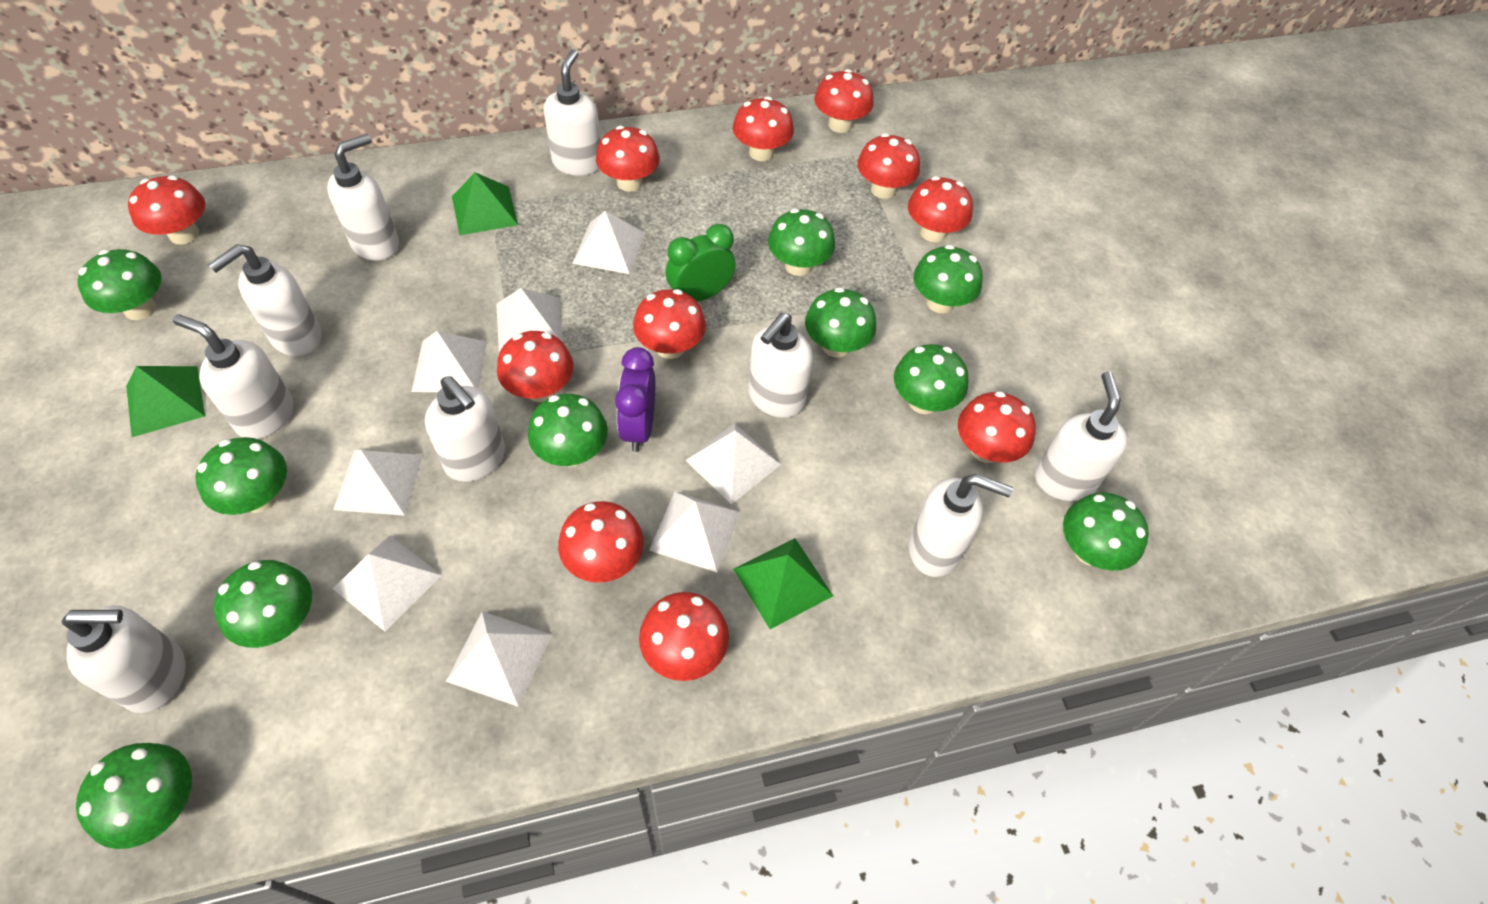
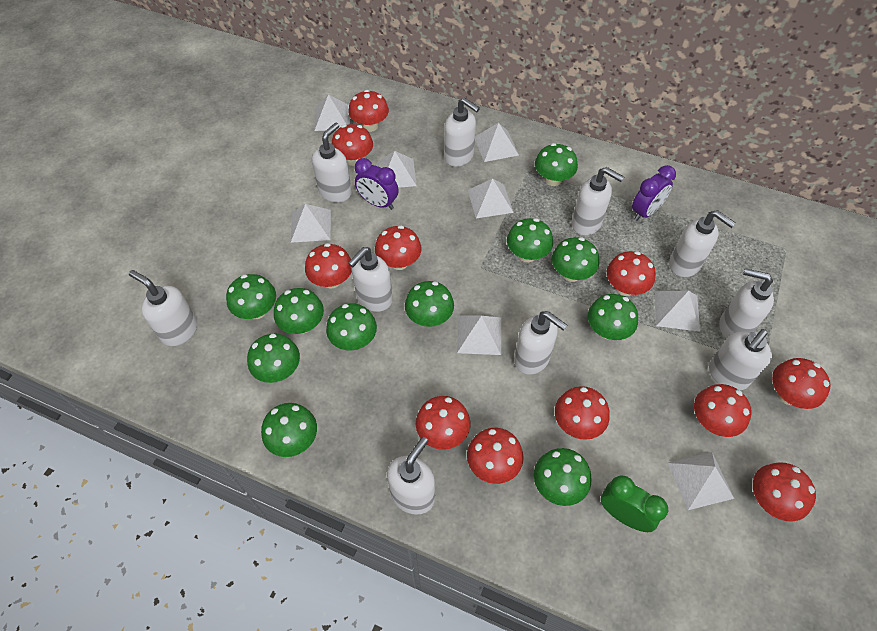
green mushroom: [76,743,192,849] [77,249,162,320] [195,437,287,515] [214,560,312,648] [528,394,608,467] [768,208,835,276] [805,287,876,358] [894,344,968,414] [913,245,983,313] [1063,493,1149,571] = 10 -> [226,274,276,319] [247,333,300,383] [261,403,317,457] [274,288,324,334] [326,303,377,351] [405,281,454,327] [507,218,553,262] [534,448,591,506] [535,143,578,186] [552,237,599,282] [588,294,638,340] = 11
green pyramid: [126,366,205,437] [452,172,518,235] [733,538,833,629] = 3 -> none = 0
purple clock: [615,347,655,452] = 1 -> [355,158,399,210] [632,165,676,221] = 2
white soap dispenser: [62,605,186,713] [173,314,293,439] [208,244,322,356] [327,134,399,261] [425,376,505,482] [544,50,601,176] [748,313,813,418] [909,474,1013,577] [1035,372,1128,501] = 9 -> [129,270,198,346] [312,123,352,203] [348,247,393,312] [387,437,435,515] [444,97,480,167] [514,311,567,375] [572,167,624,236] [669,210,736,277] [709,329,772,390] [719,268,774,339] = 10

